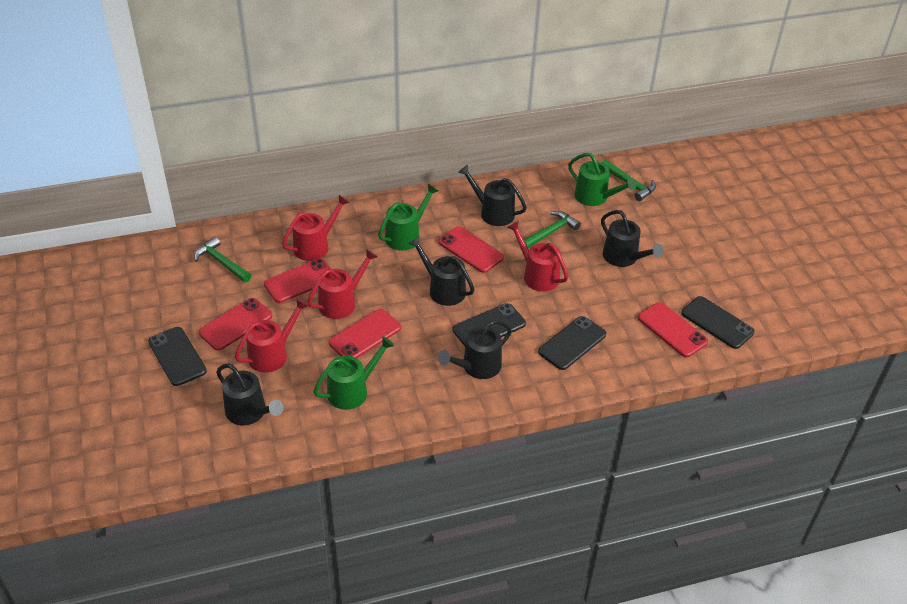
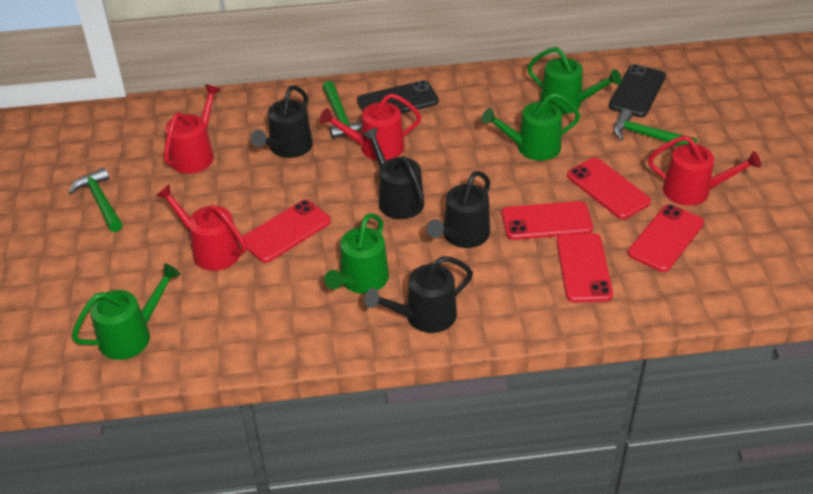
black phone: [148,327,207,386] [453,303,526,347] [538,316,606,370] [682,296,755,349] = 4 -> [357,80,439,114] [609,64,666,117] = 2
black watering can: [216,364,283,425] [408,236,474,306] [438,320,512,379] [458,165,527,226] [601,210,663,267] = 5 -> [251,85,313,158] [362,127,425,219] [364,256,473,333] [427,171,490,248] = 4
green watering can: [313,336,394,410] [378,184,438,251] [568,153,636,206] = 3 -> [72,264,180,360] [324,213,389,294] [482,93,580,161] [527,47,622,114] = 4

